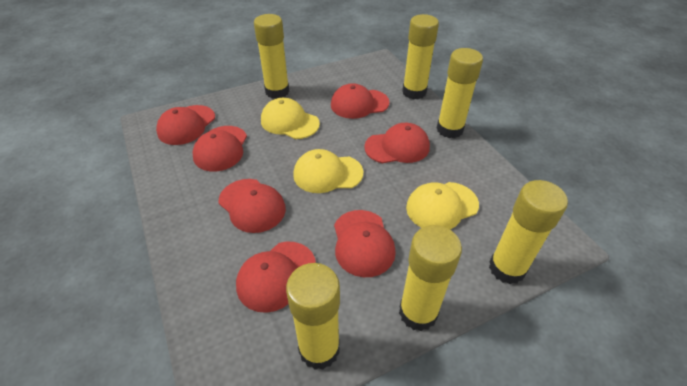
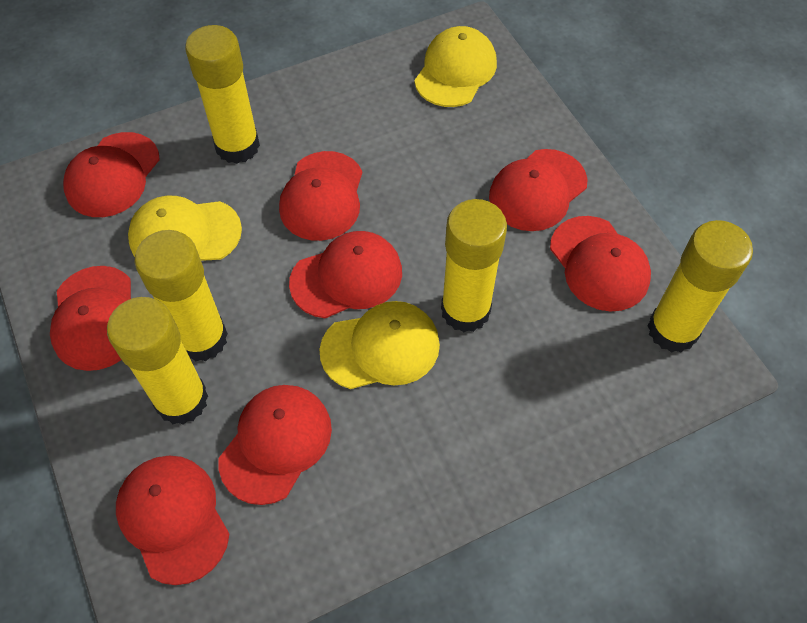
red cap: [156,105,215,145] [193,126,247,171] [218,179,286,233] [236,242,316,313] [331,83,389,119] [334,210,396,277] [364,123,430,163] = 7 -> [50,266,131,371] [63,132,160,217] [116,455,229,585] [219,385,332,505] [279,151,362,241] [289,231,402,318] [489,149,588,231] [550,216,651,311] = 8
yellow glue stick: [254,14,290,99] [286,263,340,370] [399,225,462,331] [402,14,439,99] [437,48,483,138] [489,180,568,284] = 6 -> [107,297,208,425] [135,230,228,362] [185,25,260,164] [441,199,507,332] [648,220,753,353] = 5

